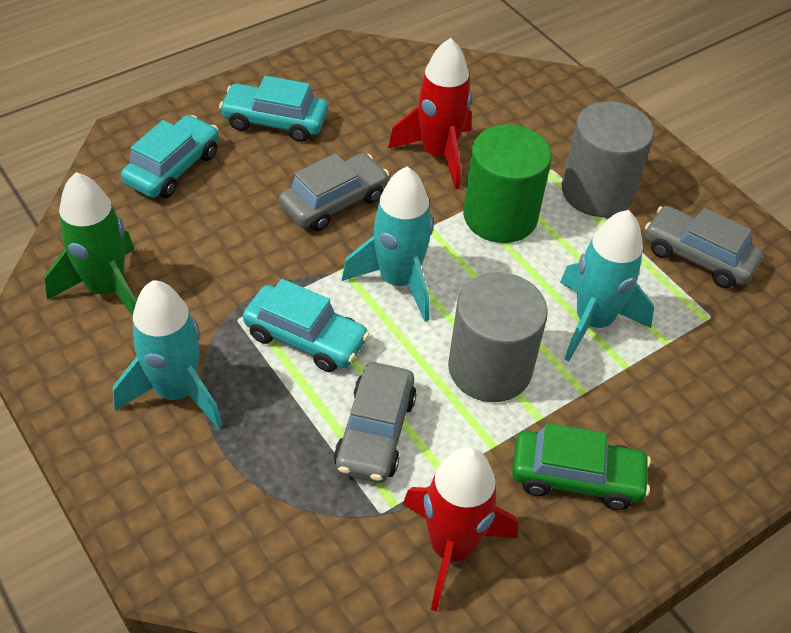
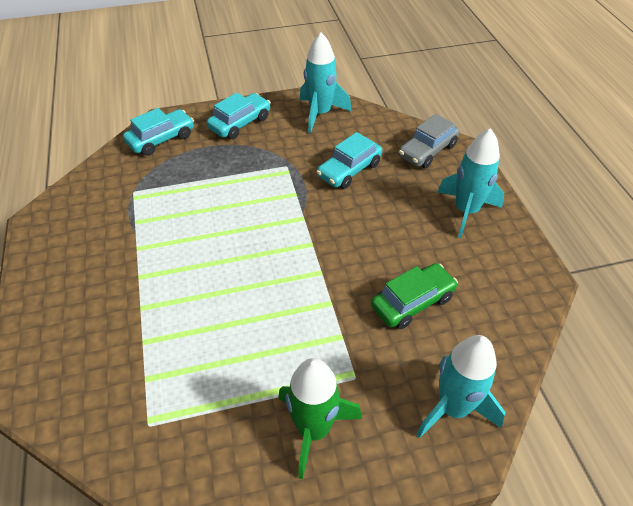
green cylinder: [463,124,552,243] = 1 -> none = 0
grey car: [279,153,389,231] [334,362,416,483] [645,206,763,288] = 3 -> [399,114,460,168] = 1
grey cylinder: [448,272,548,402] [562,101,654,217] = 2 -> none = 0
red rocket: [388,38,472,190] [403,447,518,611] = 2 -> none = 0

